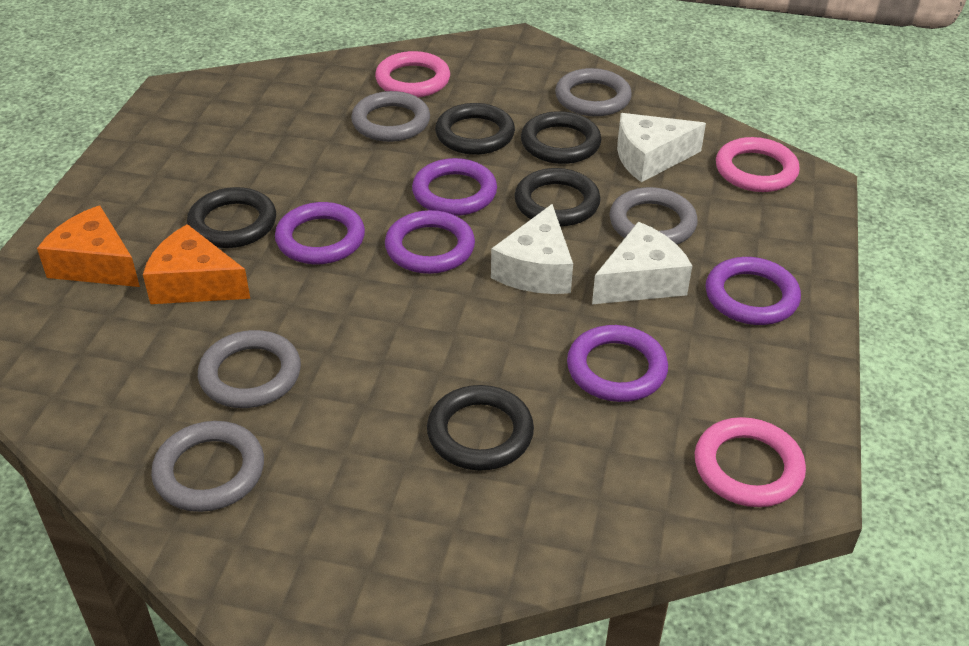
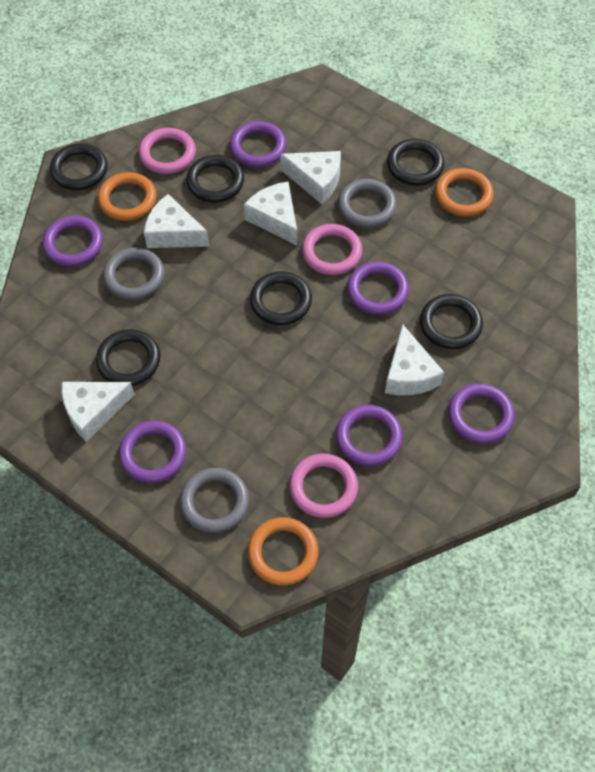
black ring: [187,187,276,248] [427,385,534,471] [435,103,515,155] [515,168,601,226] [521,111,601,164] = 5 -> [50,143,108,190] [96,329,160,386] [186,155,244,203] [250,271,312,325] [387,139,444,186] [420,294,483,349] = 6
grey ring: [151,421,264,512] [198,330,301,408] [351,91,430,142] [555,68,632,116] [610,187,698,244] = 5 -> [103,247,164,300] [180,468,249,533] [338,179,397,228] = 3
orange cheese: [37,205,140,287] [143,224,250,304] = 2 -> none = 0
orange ring: none = 0 -> [98,172,156,221] [248,517,319,586] [435,168,494,216] = 3
purple ring: [275,202,365,264] [385,210,475,274] [412,158,497,216] [567,325,668,402] [705,257,801,325] = 5 -> [42,216,103,267] [119,421,186,483] [230,121,286,167] [336,405,403,466] [347,262,409,315] [448,383,514,444] = 6
white cheese: [491,204,573,294] [592,222,692,304] [617,113,706,182] = 3 -> [61,382,135,442] [144,194,209,248] [244,182,297,245] [280,151,341,204] [385,324,444,395] = 5

